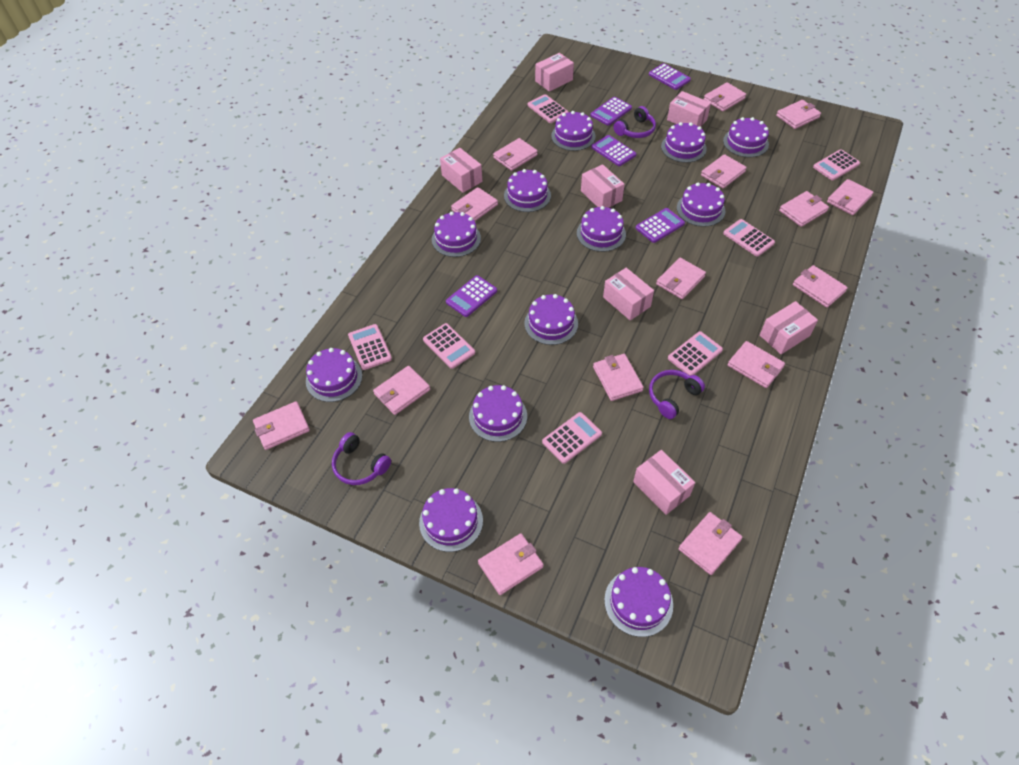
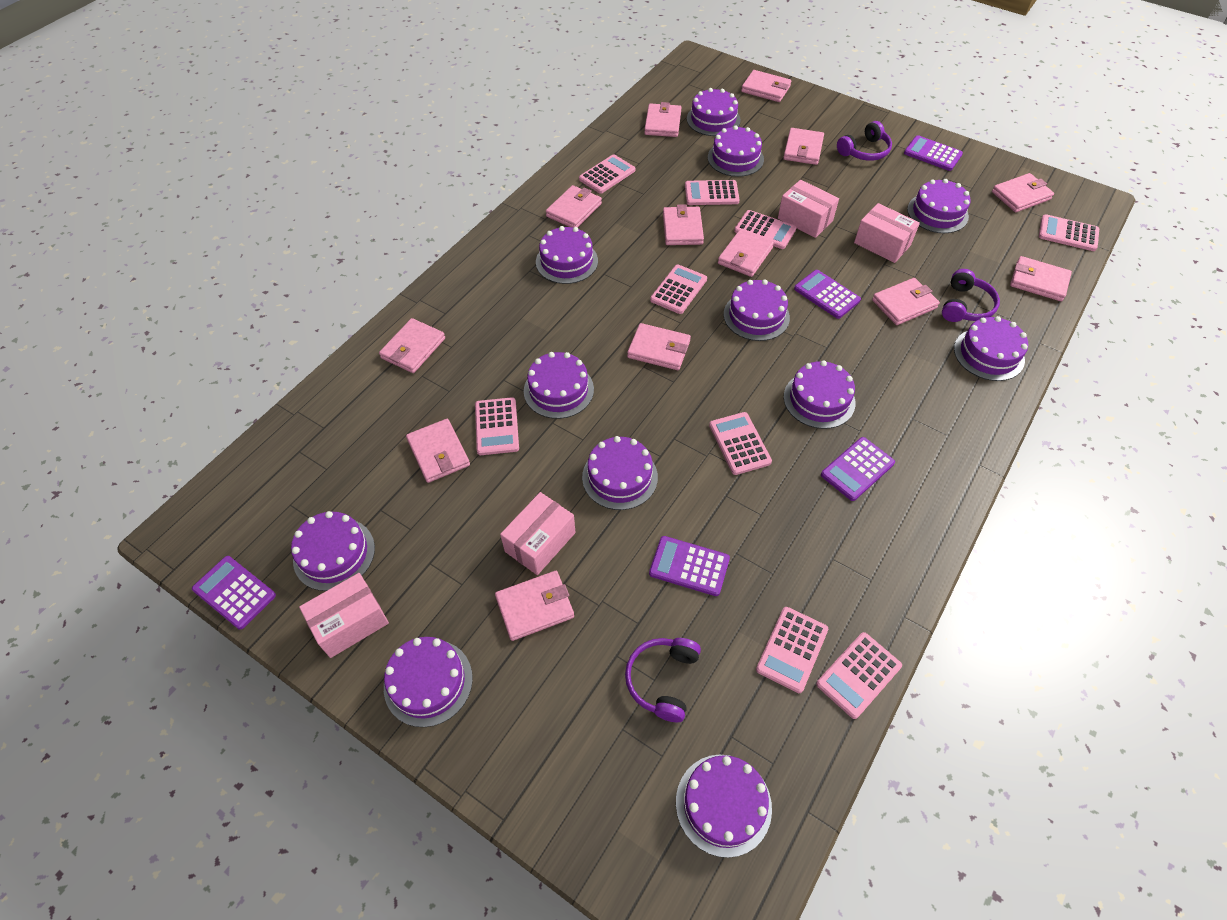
pink box: [440,148,482,193] [535,53,574,92] [581,164,625,208] [603,268,654,320] [633,450,695,515] [667,91,711,127] [760,301,818,354] = 7 -> [299,573,389,658] [500,492,576,575] [778,180,839,238] [854,203,920,263] = 4
pink calculator: [348,324,392,370] [423,323,475,369] [528,94,568,123] [542,412,602,464] [668,331,723,376] [723,219,775,257] [813,149,860,180] = 7 -> [475,397,519,455] [579,154,635,194] [650,264,707,314] [685,180,740,205] [709,412,772,475] [734,210,797,249] [756,607,828,693] [816,632,902,719] [1039,214,1099,251] = 9
pink wallet: [253,401,310,450] [373,366,430,415] [451,187,498,221] [478,533,544,595] [493,138,538,171] [593,354,644,401] [656,258,706,299] [679,512,743,575] [701,154,747,188] [704,82,746,111] [728,341,785,388] [776,100,821,129] [779,191,829,227] [793,265,848,308] [827,179,873,215] = 15 -> [379,318,445,373] [406,419,470,483] [495,571,574,641] [546,185,602,228] [627,323,691,370] [644,102,682,137] [663,204,704,245] [718,229,774,277] [741,70,791,102] [783,128,824,165] [872,278,940,325] [992,173,1054,212] [1010,256,1072,301] = 13

